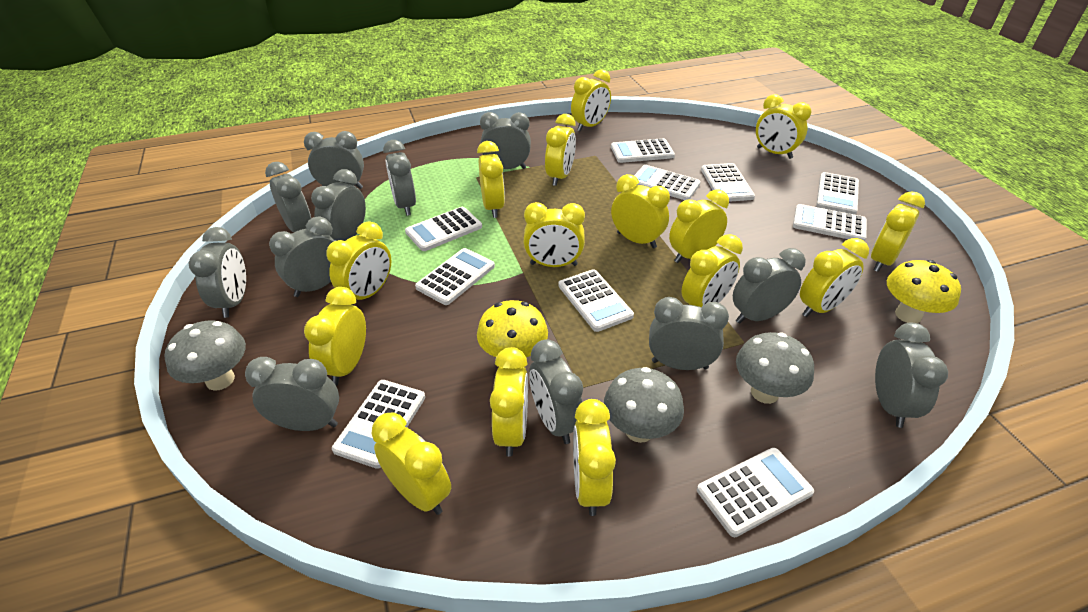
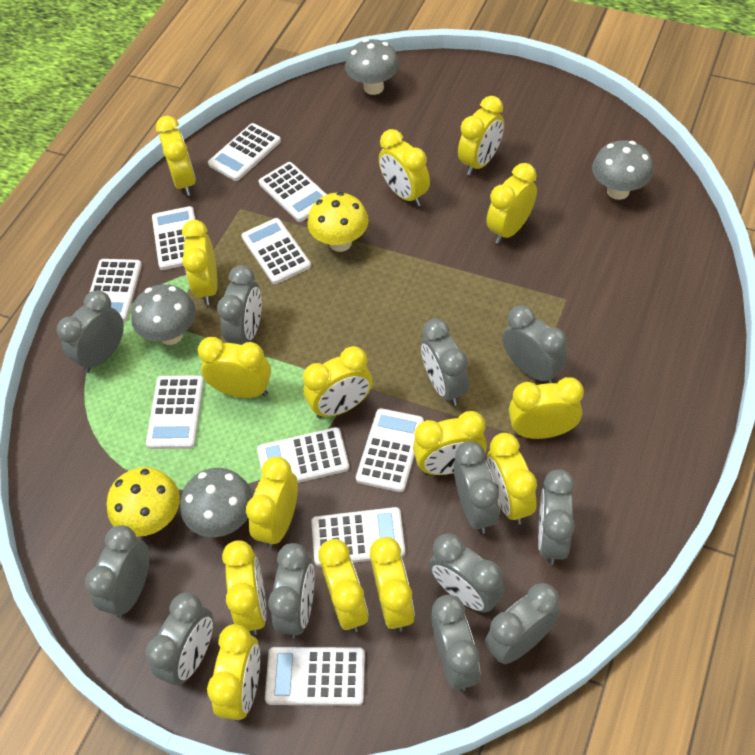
grey mushroom: [165,320,246,391] [604,367,684,443] [736,332,814,404] = 3 -> [131,284,196,345] [180,468,253,537] [345,39,400,95] [592,140,654,200] = 4

